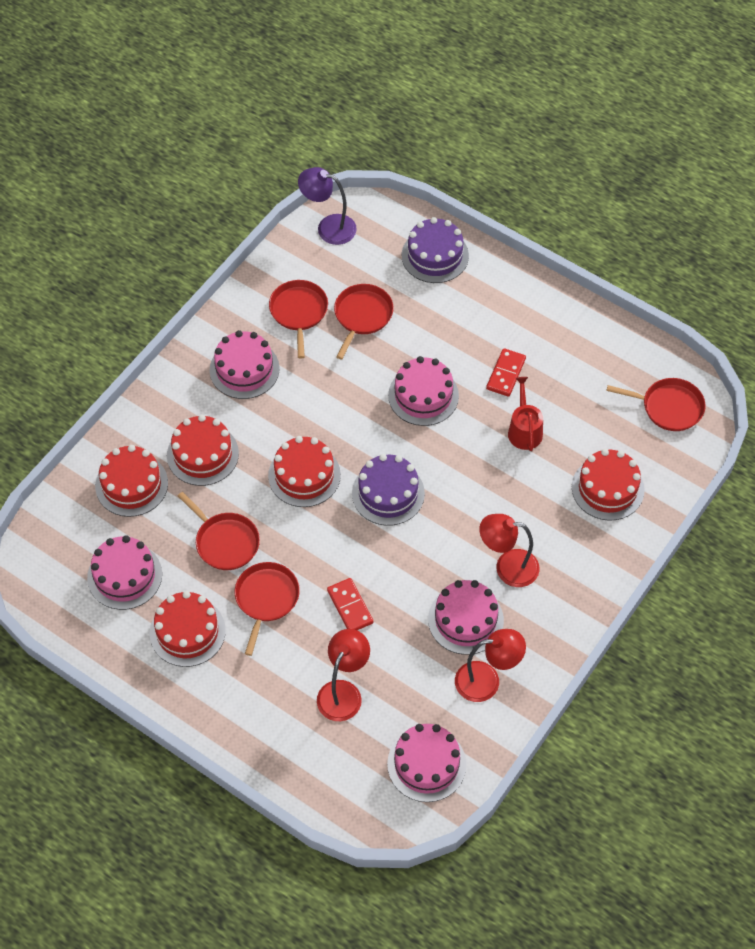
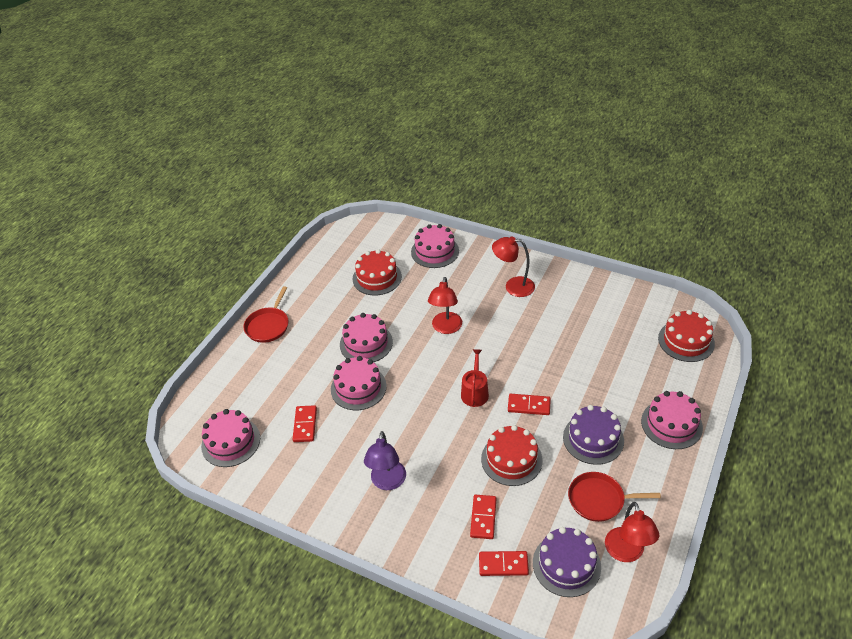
red cake: [95,445,168,517] [150,591,226,667] [167,415,239,486] [268,436,341,507] [572,449,645,521] = 5 -> [352,249,402,295] [481,425,543,486] [658,310,715,362] = 3
red domino: [327,578,373,630] [486,348,526,397] = 2 -> [293,405,317,442] [470,495,496,539] [479,551,529,576] [508,394,551,415] = 4
red pan: [178,492,260,570] [235,562,300,656] [269,280,328,359] [334,284,394,359] [607,378,706,431] = 5 -> [244,286,288,343] [568,472,661,522] = 2

